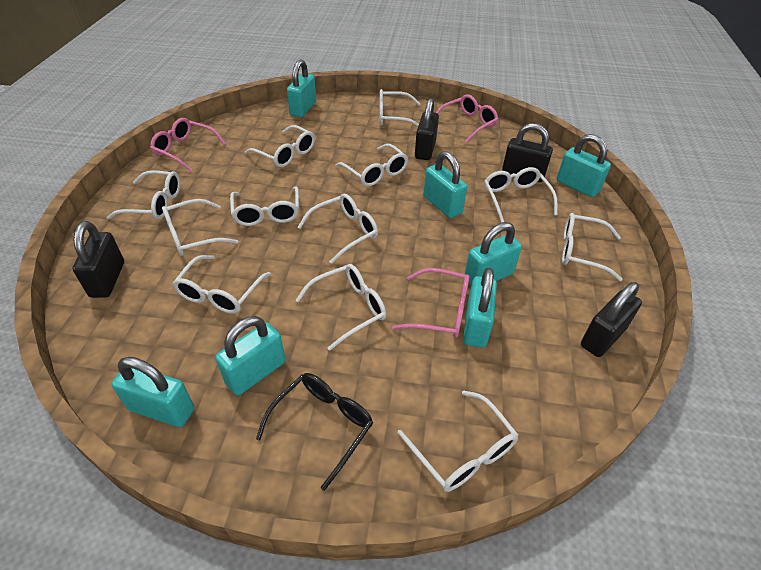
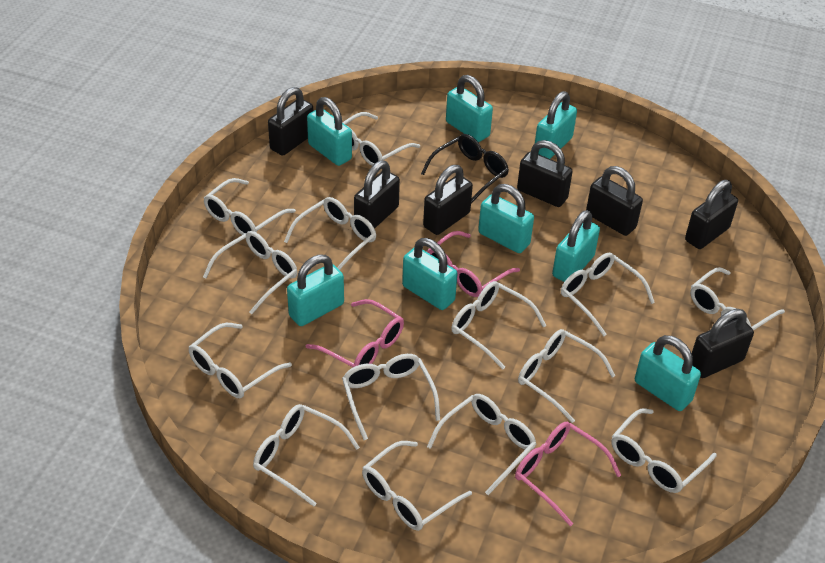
black padlock: [72,221,124,298] [415,98,439,160] [502,123,553,182] [581,282,642,357] = 4 -> [268,87,313,156] [354,160,400,229] [423,165,473,235] [517,140,573,207] [586,166,643,236] [685,180,738,249] [692,309,754,378] = 7
turquoise padlock: [112,357,194,427] [215,316,285,395] [287,59,316,117] [423,151,467,218] [463,268,497,348] [465,222,522,286] [557,134,611,197] = 7 -> [287,254,344,326] [307,97,352,166] [402,238,457,310] [446,75,493,142] [478,184,534,253] [535,91,577,159] [552,210,600,282] [635,335,701,411] = 8
white glasses: [107,170,180,219] [162,199,238,256] [173,255,271,314] [230,186,299,226] [245,125,315,167] [295,264,386,351] [298,194,378,264] [335,144,408,186] [379,89,420,127] [398,390,518,492] [484,167,558,223] [562,213,623,281] = 12 -> [189,323,292,398] [203,231,298,314] [204,178,296,235] [253,404,360,507] [284,197,376,270] [342,112,420,166] [342,354,440,440] [362,441,472,531] [427,394,536,495] [451,281,547,369] [518,329,615,423] [561,253,655,336] [611,408,717,493] [690,267,785,330] = 14

